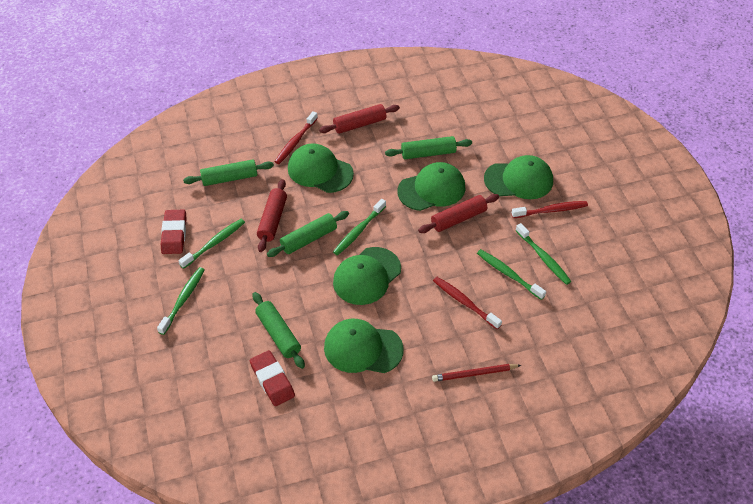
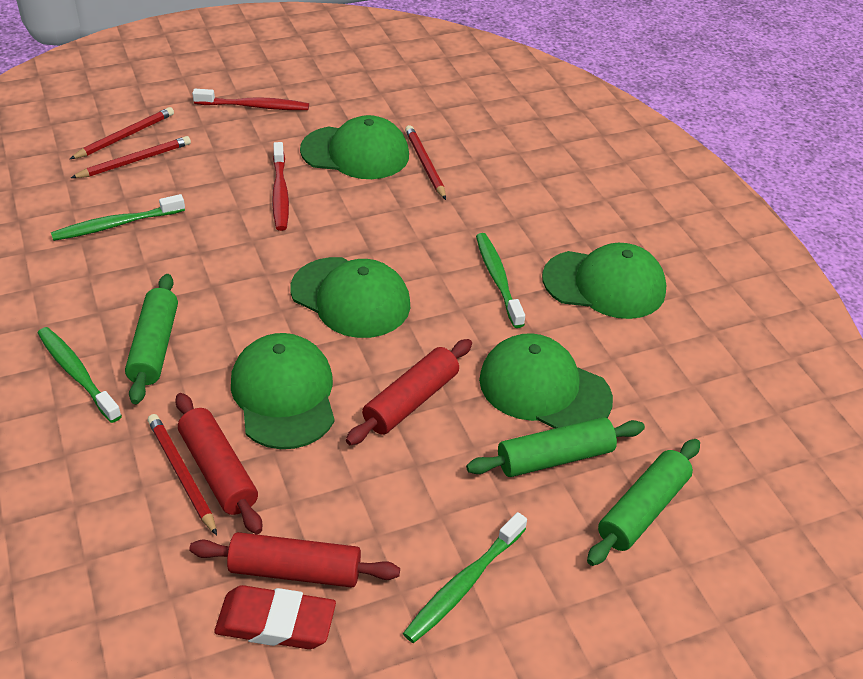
green rolling pin: [183,159,274,186] [253,292,305,369] [267,211,349,257] [385,136,472,159] = 4 -> [125,274,178,404] [466,417,645,477] [587,439,700,566] = 3
green toothbrush: [157,267,205,335] [178,219,245,269] [333,199,386,255] [477,249,546,300] [515,223,571,285] = 5 -> [37,327,122,423] [51,194,185,241] [403,512,527,643] [476,233,525,328] = 4
red eraser: [161,210,187,254] [250,350,295,406] = 2 -> [214,585,336,649] = 1
red pencil: [432,364,521,382] = 1 -> [70,107,174,159] [71,136,191,178] [148,414,217,535] [405,125,446,200] = 4
red toothbrush: [274,111,318,164] [433,277,502,329] [512,201,588,218] = 3 -> [192,89,309,110] [272,142,289,231] = 2

